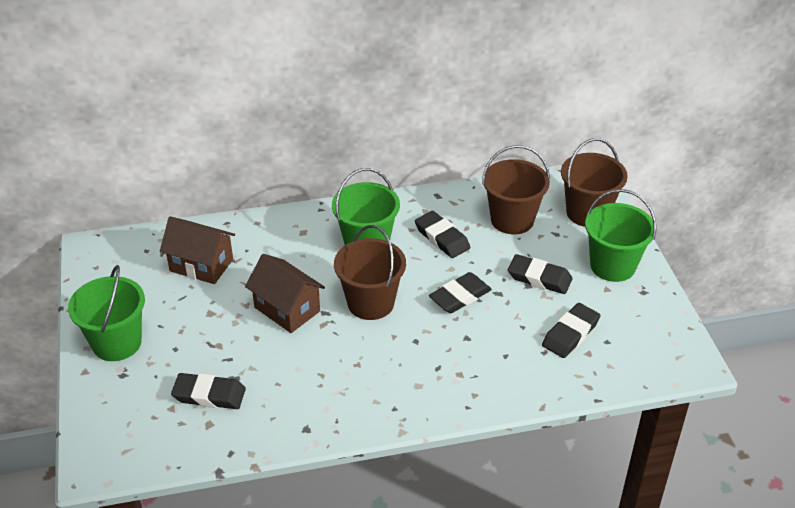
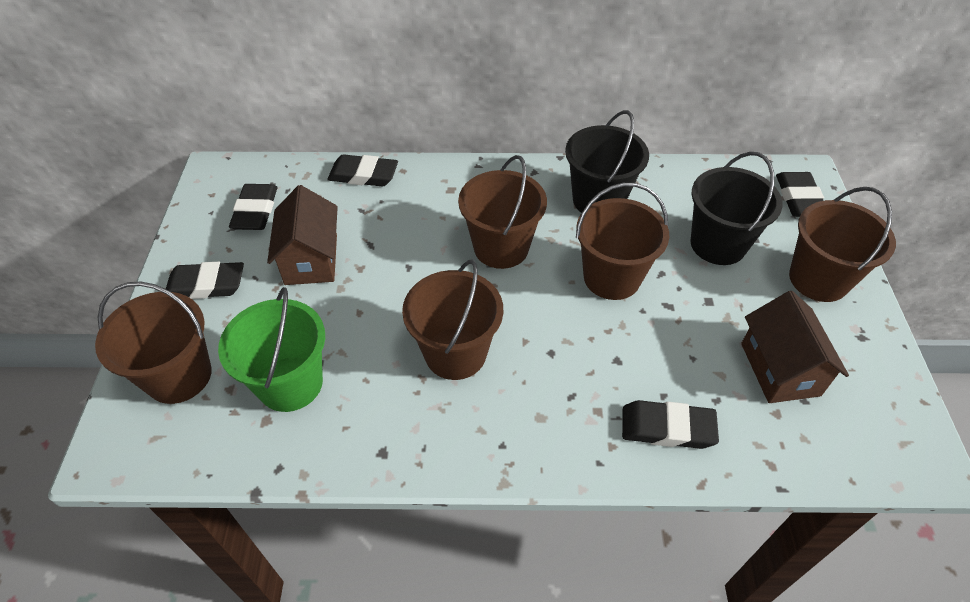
black bucket: none = 0 -> [565,110,649,213] [691,152,783,265] = 2
brown bucket: [334,225,406,320] [482,145,550,234] [561,138,628,227] = 3 -> [95,282,212,404] [402,260,503,380] [458,155,547,269] [576,183,669,300] [789,187,896,302] = 5
green bucket: [68,265,145,361] [332,168,400,245] [585,189,656,282] = 3 -> [218,287,325,412] = 1

